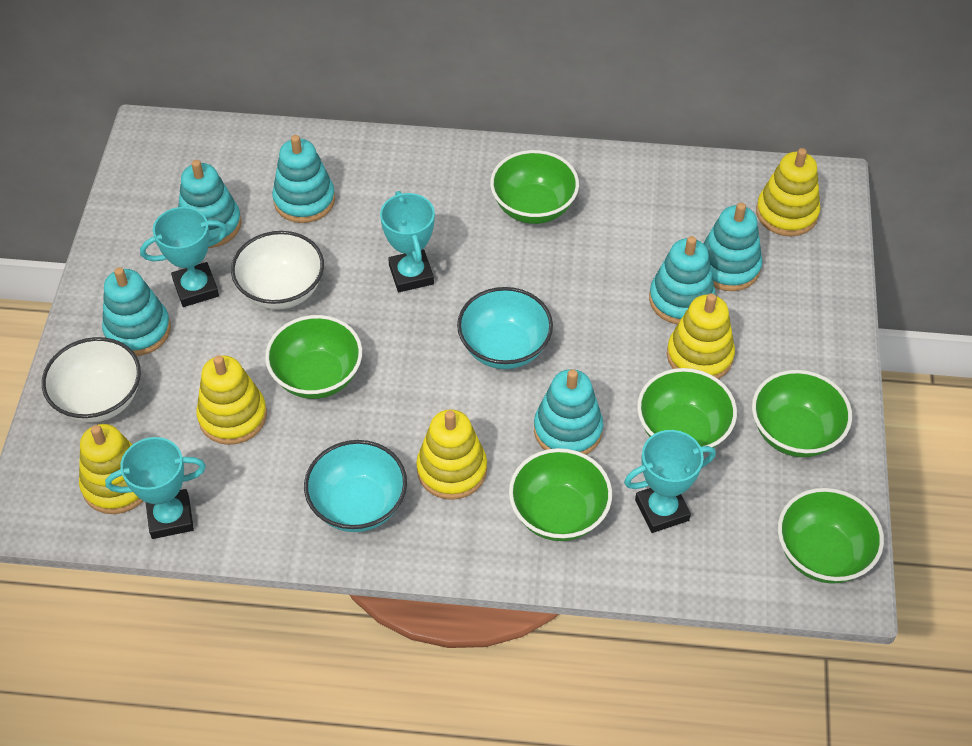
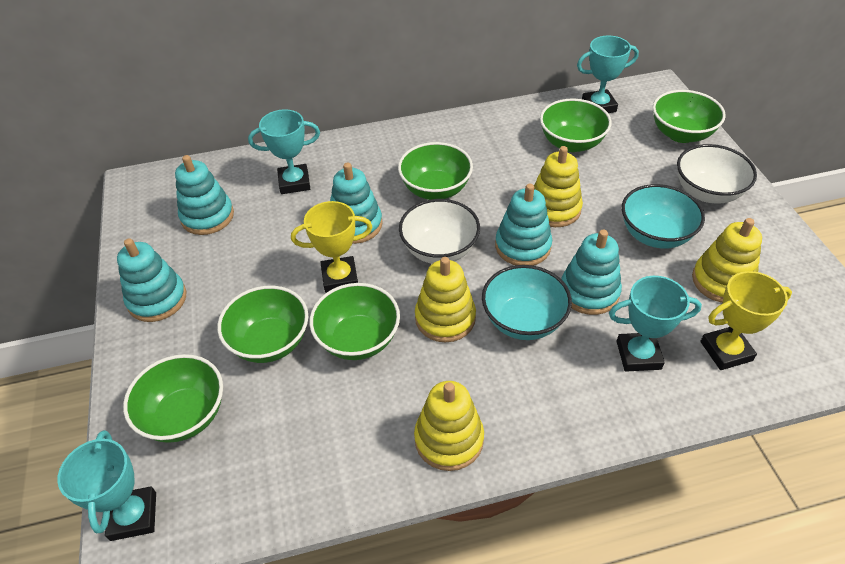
turquoise stacking toy: [102,267,171,356] [178,160,241,248] [272,135,335,223] [534,369,603,454] [649,236,715,325] [703,203,763,291] = 6 -> [117,238,186,322] [175,155,234,235] [330,162,383,244] [495,183,552,266] [561,230,622,315] = 5
yellow stacking toy: [79,424,143,514] [196,355,267,445] [416,409,487,500] [667,293,735,379] [756,148,821,237] = 5 -> [414,381,484,471] [415,257,476,342] [534,146,583,227] [692,218,762,303] = 4
yellow trophy: none = 0 -> [291,201,373,293] [700,271,792,370] = 2

